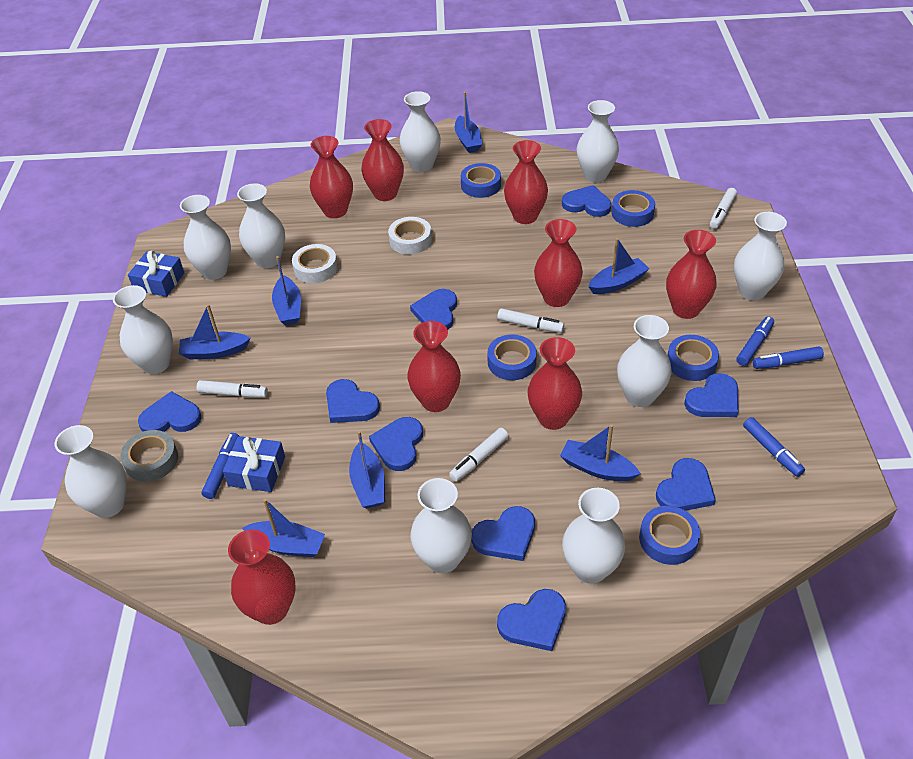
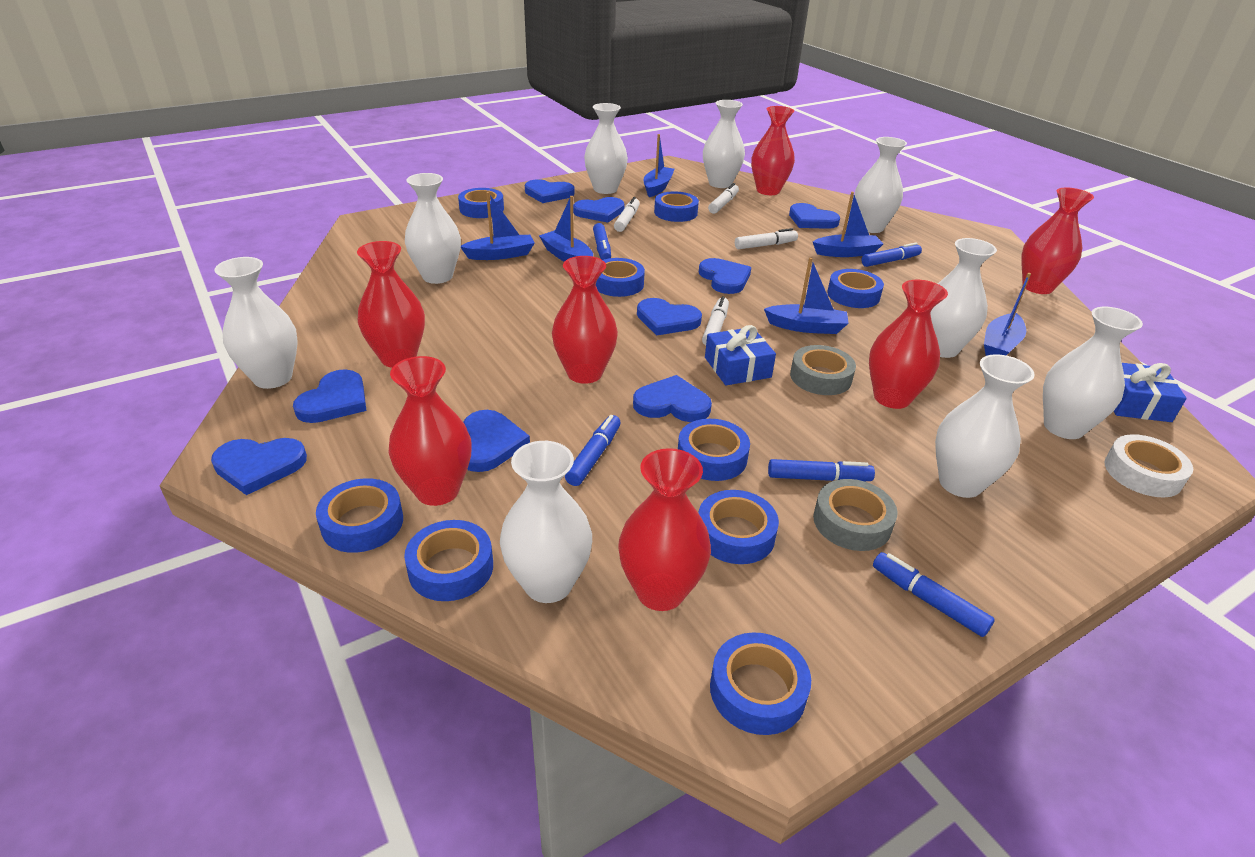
blue boat: [179,304,250,359] [242,499,325,557] [272,256,301,325] [349,431,385,508] [455,92,482,153] [560,424,641,482] [588,238,650,294] = 7 -> [461,192,535,260] [539,196,593,262] [644,134,674,197] [764,258,849,334] [813,192,883,257] [984,273,1031,356] = 6
blue marker: [202,433,239,499] [736,316,774,366] [743,417,805,477] [753,346,824,369] = 4 -> [565,415,621,486] [593,223,611,260] [768,459,875,481] [861,243,922,267] [873,552,995,637] = 5
blue tape: [461,163,501,198] [487,334,537,380] [612,190,655,227] [639,506,700,565] [667,335,719,381] = 5 -> [316,478,403,553] [404,520,493,601] [458,188,504,218] [596,258,645,297] [654,191,699,222] [678,419,750,481] [698,490,779,564] [710,632,811,735] [827,269,884,308] = 9
grey tape: [120,430,178,482] = 1 -> [790,345,856,395] [813,479,898,551] = 2
red vase: [228,529,296,625] [310,136,353,218] [361,119,404,201] [407,321,461,412] [504,140,548,224] [528,337,582,430] [534,219,583,307] [666,230,717,319] = 8 -> [357,241,425,368] [388,356,472,506] [552,256,618,384] [618,448,711,611] [751,106,795,195] [869,279,948,409] [1021,187,1094,294] = 7
white tape: [292,244,338,283] [388,217,432,254] = 2 -> [1104,434,1193,497] = 1
white vase: [55,425,127,518] [113,285,173,374] [180,195,231,280] [237,183,285,268] [400,91,441,172] [410,478,472,573] [562,488,625,584] [577,100,619,182] [617,315,672,407] [734,212,787,300] = 10 -> [214,257,298,389] [405,173,461,284] [500,441,592,603] [584,103,628,194] [703,100,745,188] [855,137,907,233] [930,238,997,358] [935,354,1035,498] [1043,307,1143,439] = 9

